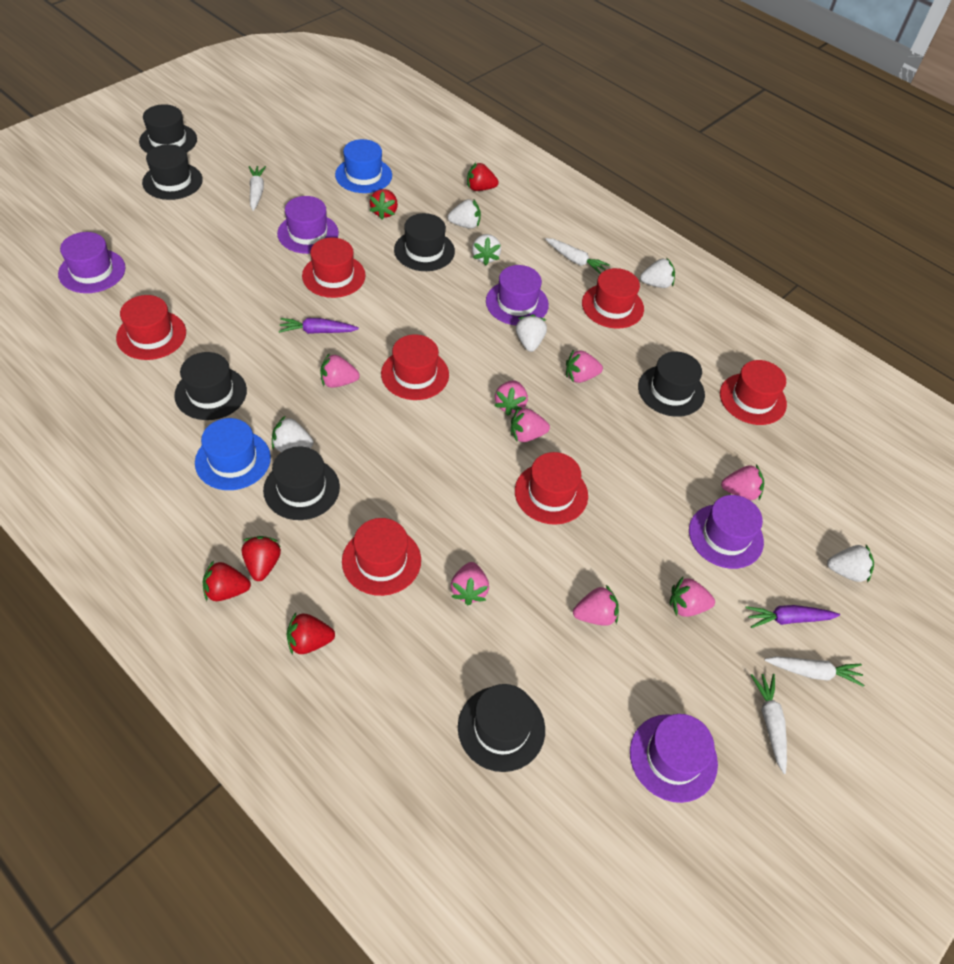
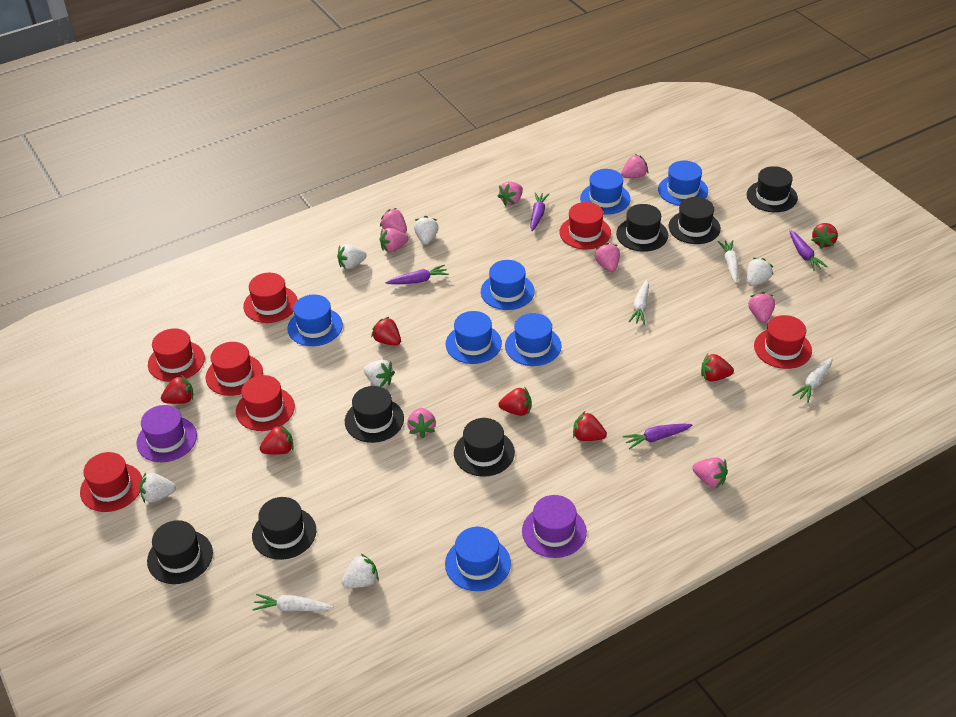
blue hat: [195,418,271,490] [335,139,392,193] = 2 -> [287,295,343,346] [445,527,511,591] [446,311,502,364] [481,260,535,310] [505,313,562,366] [580,169,631,215] [658,161,708,206] = 7
purple carrot: [279,318,359,334] [746,605,840,628] = 2 -> [385,265,449,284] [530,192,549,231] [623,424,692,449] [789,230,827,271] = 4
purple hat: [58,232,126,293] [277,196,339,254] [486,265,549,325] [630,714,718,803] [689,495,764,569] = 5 -> [136,405,197,462] [522,495,587,558] = 2
red strawberry: [203,560,251,601] [242,536,281,581] [287,613,335,655] [370,189,398,220] [467,162,499,191] = 5 -> [161,375,194,404] [260,424,293,455] [371,317,401,346] [498,386,532,416] [573,411,607,441] [701,354,734,381] [812,223,838,249] = 7

